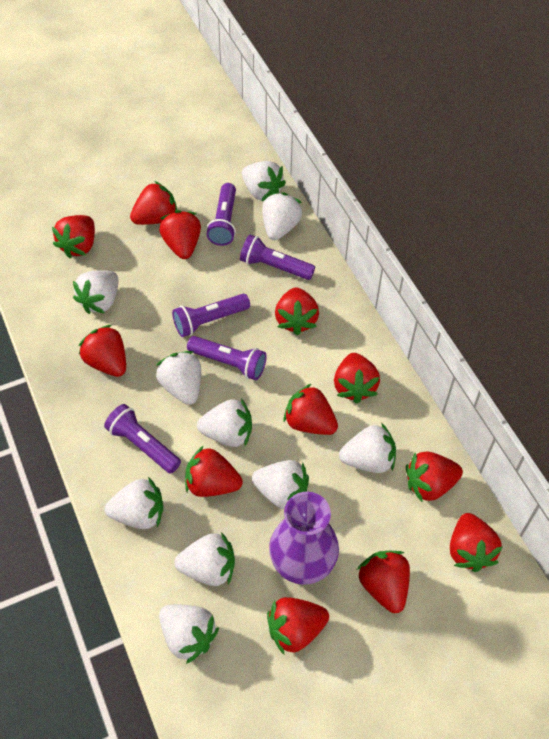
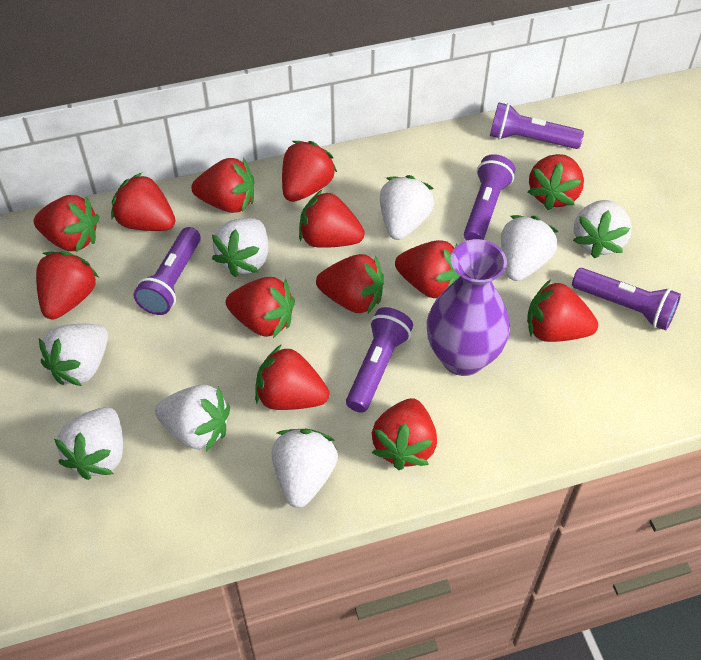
red strawberry: [52,215,95,258] [79,325,126,377] [130,181,177,225] [159,210,201,259] [185,445,243,497] [267,597,329,655] [275,288,319,335] [283,384,338,435] [334,353,380,404] [357,551,410,613] [406,451,463,502] [450,513,502,572] = 12 -> [34,195,99,252] [36,251,99,320] [111,173,175,231] [191,158,254,213] [226,277,295,338] [255,344,329,410] [282,141,337,202] [299,189,365,248] [316,254,384,313] [372,398,437,470] [395,240,460,298] [527,279,598,342] [528,154,584,210] = 13
white strawberry: [73,270,118,314] [105,477,163,529] [156,351,201,405] [159,604,219,664] [174,532,235,586] [197,398,252,447] [242,161,286,201] [252,460,309,509] [262,192,302,240] [339,423,396,473] = 10 -> [39,324,108,386] [54,407,123,480] [155,384,230,452] [212,218,268,277] [272,429,338,508] [380,175,434,240] [501,215,559,281] [573,200,632,258] = 8

